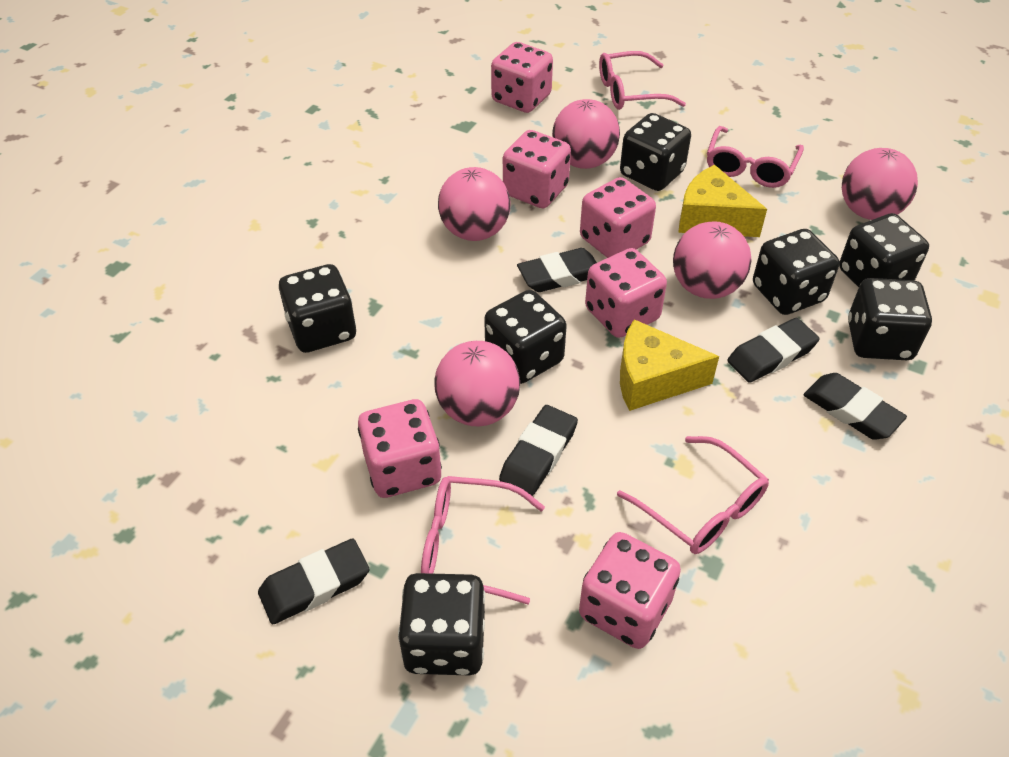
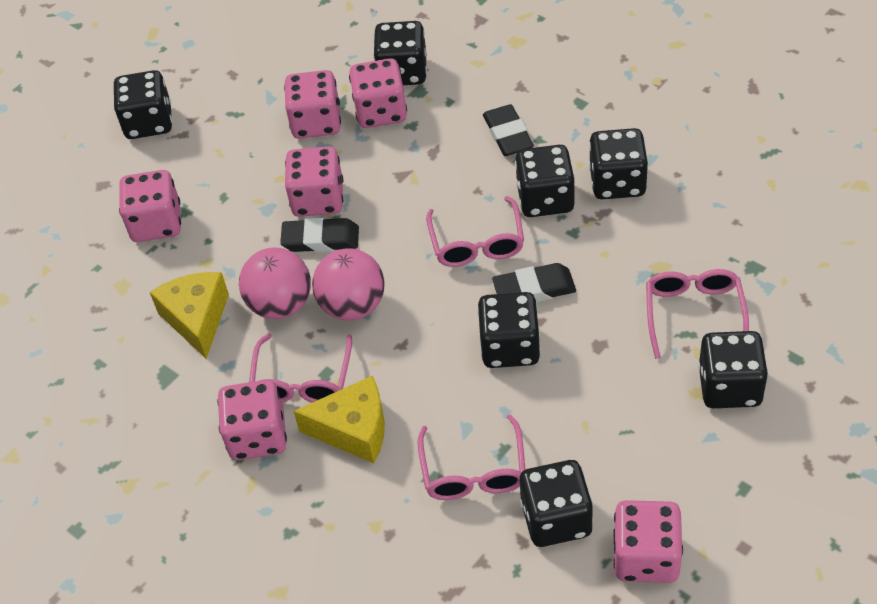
black eraser: [258,538,370,624] [499,405,578,496] [517,248,597,292] [727,318,820,383] [804,373,907,440] = 5 -> [280,218,359,252] [483,104,534,156] [492,263,576,302] = 3
pink ball: [434,341,520,426] [438,167,510,241] [552,99,620,169] [673,221,752,299] [842,148,918,220] = 5 -> [239,247,311,319] [312,248,384,321] = 2

